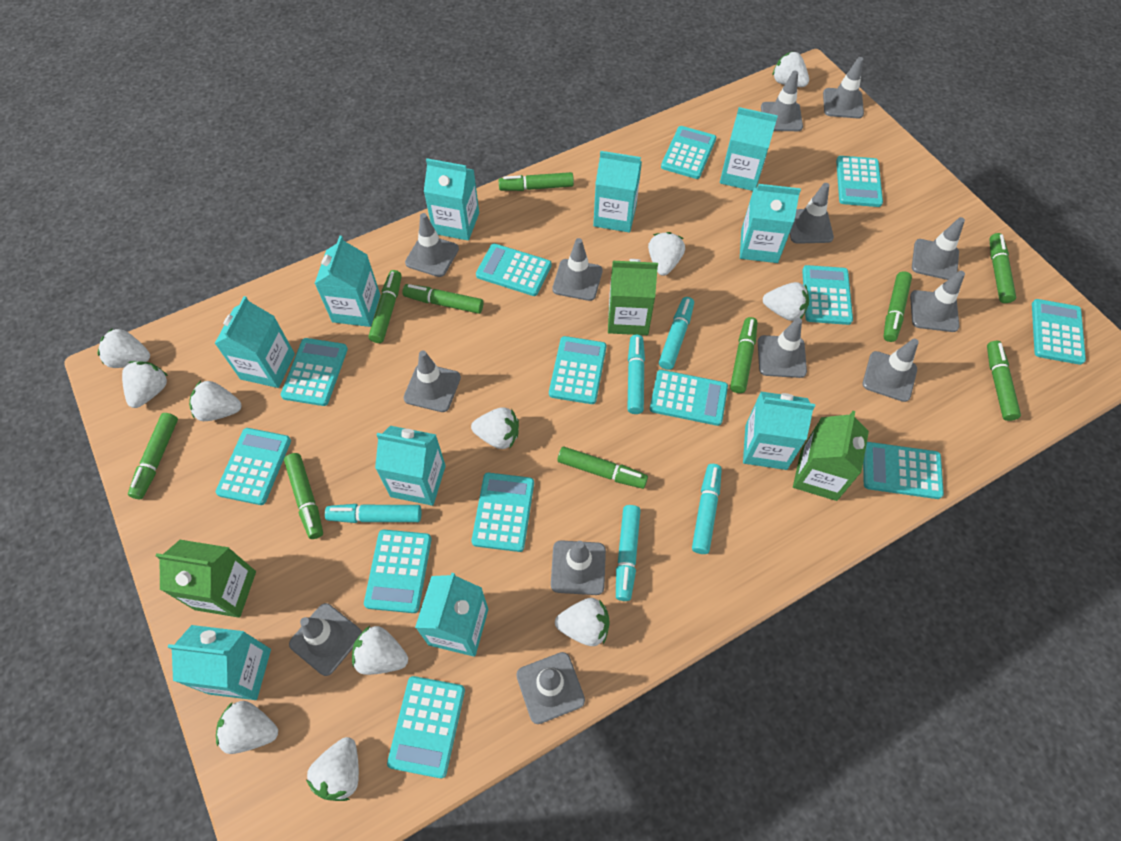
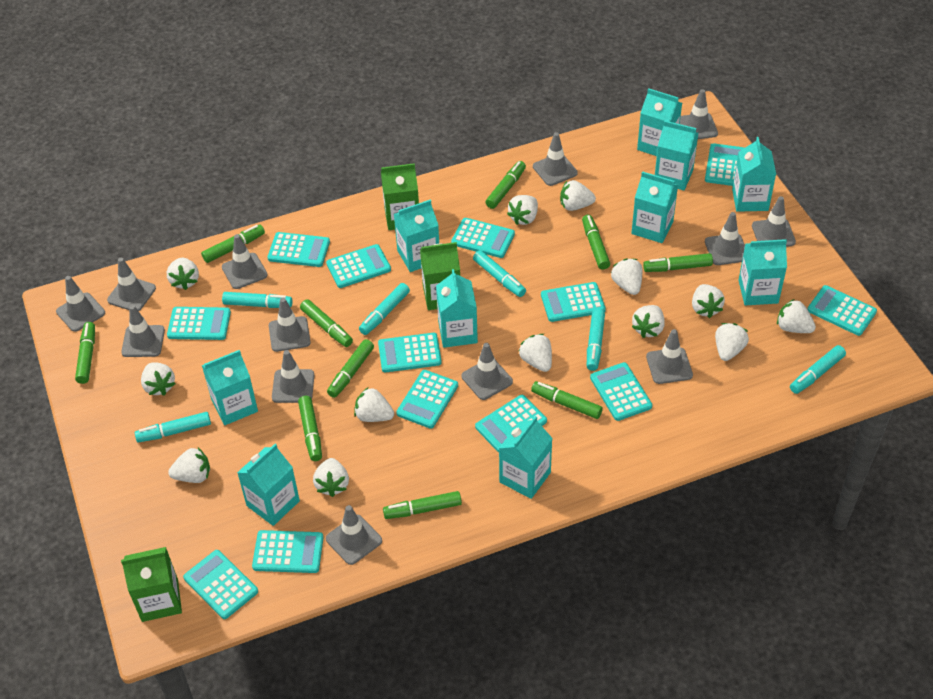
turquoise marker: [325,504,421,523] [616,505,641,601] [627,335,645,414] [659,297,694,370] [692,464,722,554] = 5 -> [135,412,211,442] [222,292,292,308] [359,283,410,335] [473,250,526,297] [587,309,605,371] [790,345,846,394] = 6
white strawberry: [97,328,150,368] [122,361,168,408] [189,381,241,421] [216,701,278,754] [306,737,359,801] [352,626,408,675] [471,407,519,449] [555,598,610,646] [648,232,685,276] [763,282,809,321] [772,51,809,87] = 11 -> [141,362,175,396] [167,258,199,290] [168,448,210,483] [313,458,349,497] [354,388,394,422] [507,195,538,225] [518,334,552,372] [560,180,596,211] [611,258,642,295] [632,305,665,338] [692,284,725,318] [715,323,749,361] [777,299,816,333] = 13

